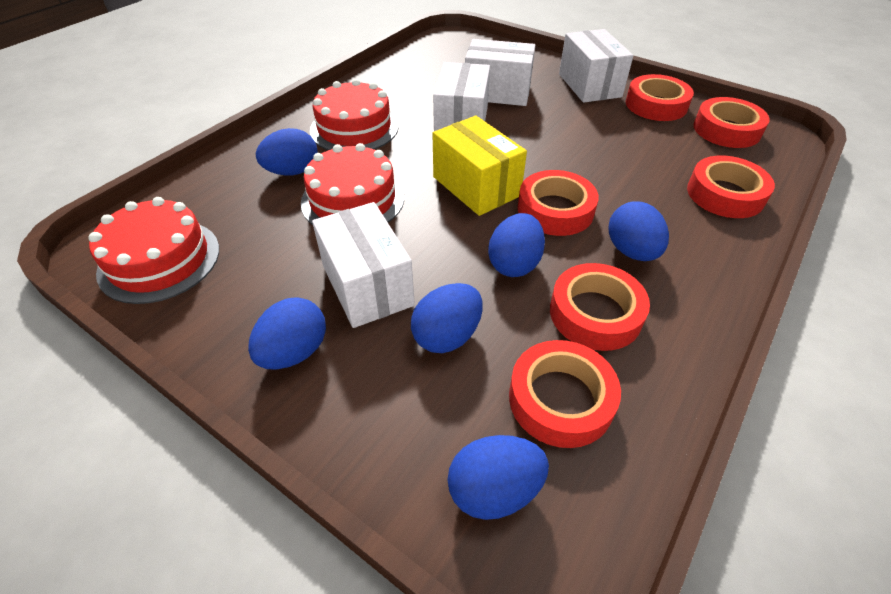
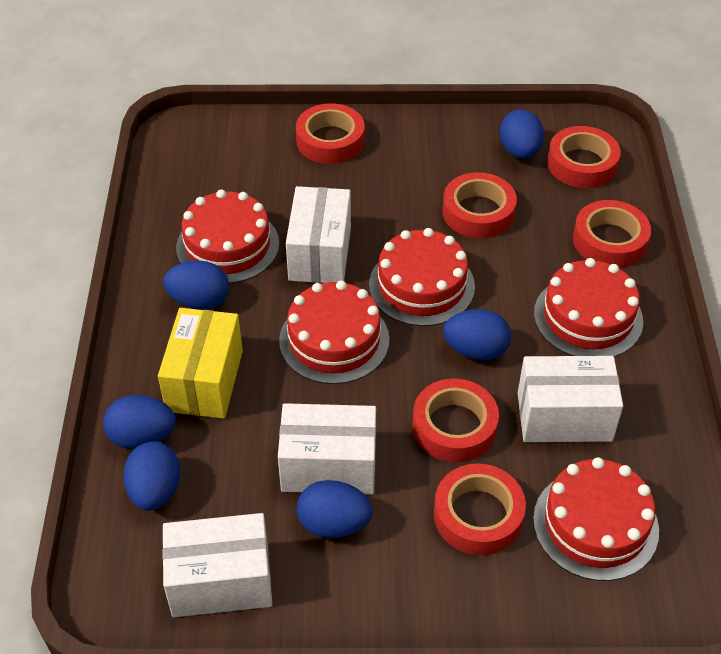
red cake: [88,197,219,304] [301,143,404,225] [310,79,399,150] = 3 -> [176,190,279,284] [279,280,389,384] [369,228,475,326] [533,457,659,581] [534,258,643,357] = 5

